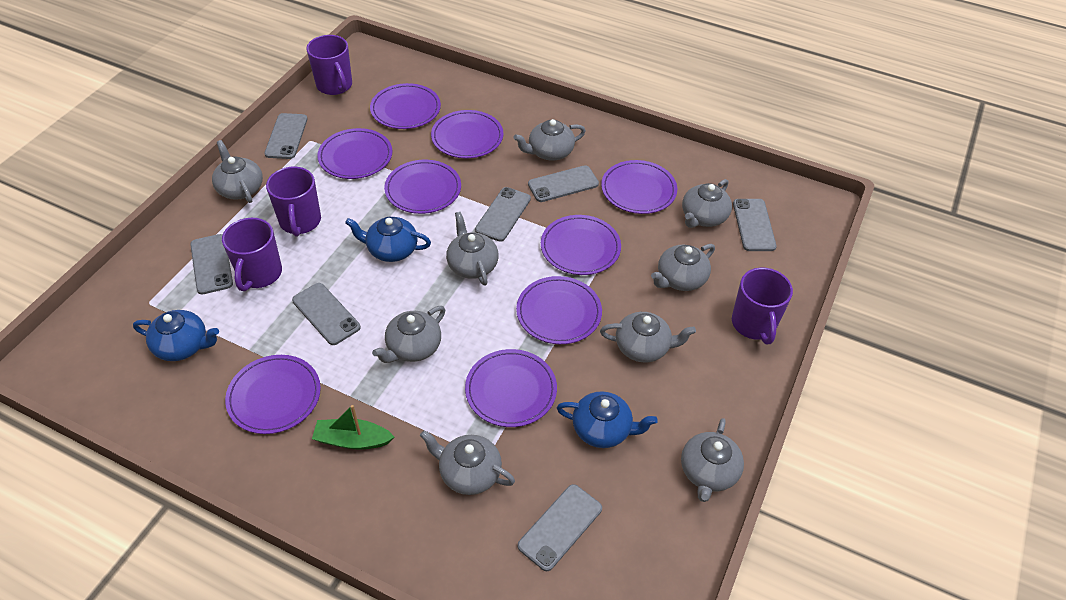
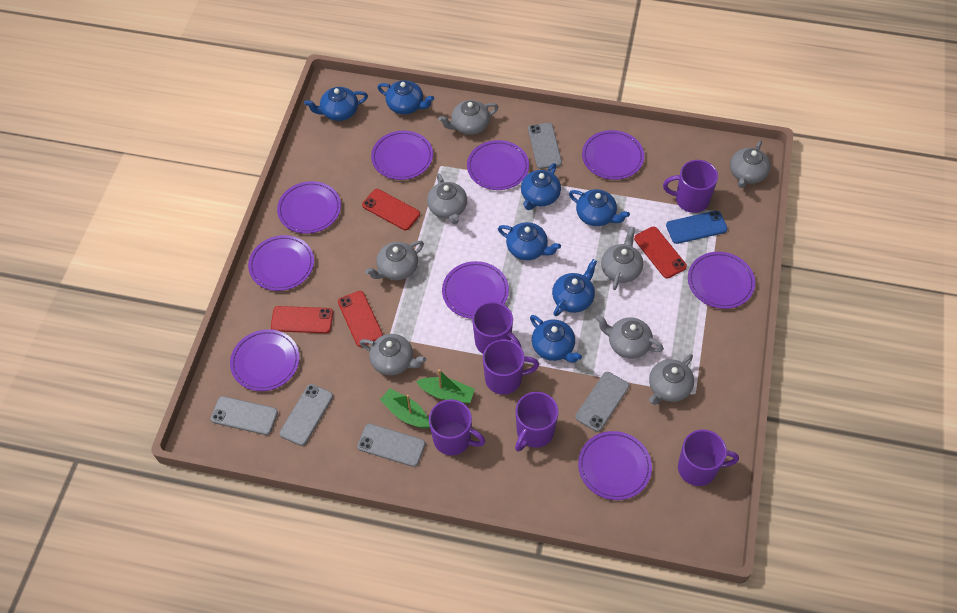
blue phone: none = 0 -> [666,211,728,244] = 1
blue teapot: [133,310,219,361] [345,217,431,262] [557,391,658,448] = 3 -> [304,87,368,121] [377,80,434,114] [498,222,561,260] [521,163,561,210] [530,315,582,363] [552,259,597,316] [569,189,630,226] = 7
green boat: [312,405,394,449] = 1 -> [380,388,430,428] [416,369,475,403] = 2
grey phone: [190,234,233,294] [264,113,308,159] [292,283,360,345] [475,187,531,242] [518,484,602,571] [528,165,599,202] [733,199,777,251] = 7 -> [210,396,278,435] [279,384,333,446] [357,424,425,467] [528,123,562,169] [575,372,629,432] = 5
grey teapot: [212,140,263,203] [372,306,445,363] [420,430,515,495] [446,212,499,286] [513,119,586,161] [600,312,696,362] [651,244,715,291] [681,418,744,502] [682,179,732,228] = 9 -> [360,334,426,375] [365,241,424,280] [427,173,467,224] [438,100,498,135] [596,315,664,359] [601,226,643,290] [649,354,694,405] [730,140,771,188] = 8
purple mug: [222,218,282,291] [266,167,321,237] [307,35,352,95] [732,268,793,344] = 4 -> [429,399,486,456] [472,302,521,354] [483,339,539,395] [515,392,559,452] [663,160,718,213] [678,429,739,486] = 6
red phone: none = 0 -> [271,306,333,333] [338,291,383,347] [362,189,420,230] [634,227,687,279] = 4

